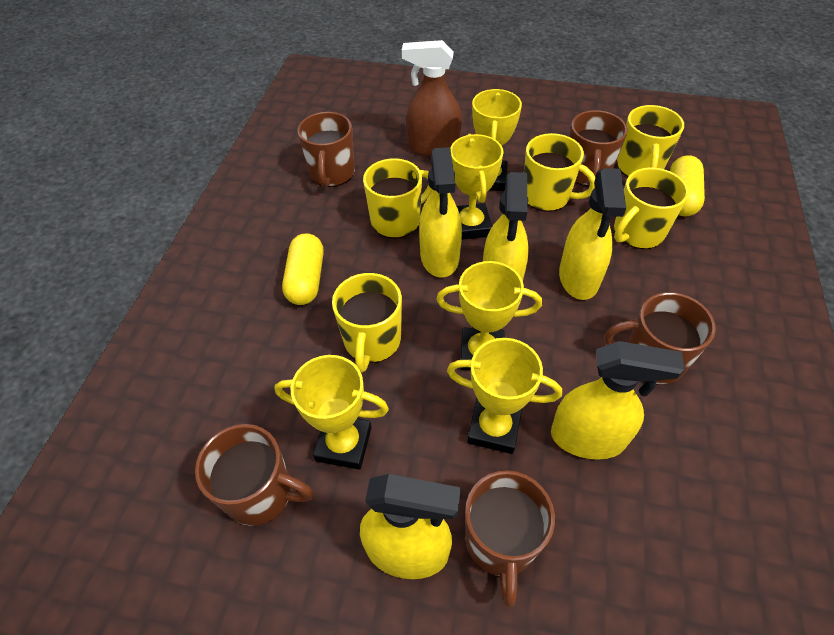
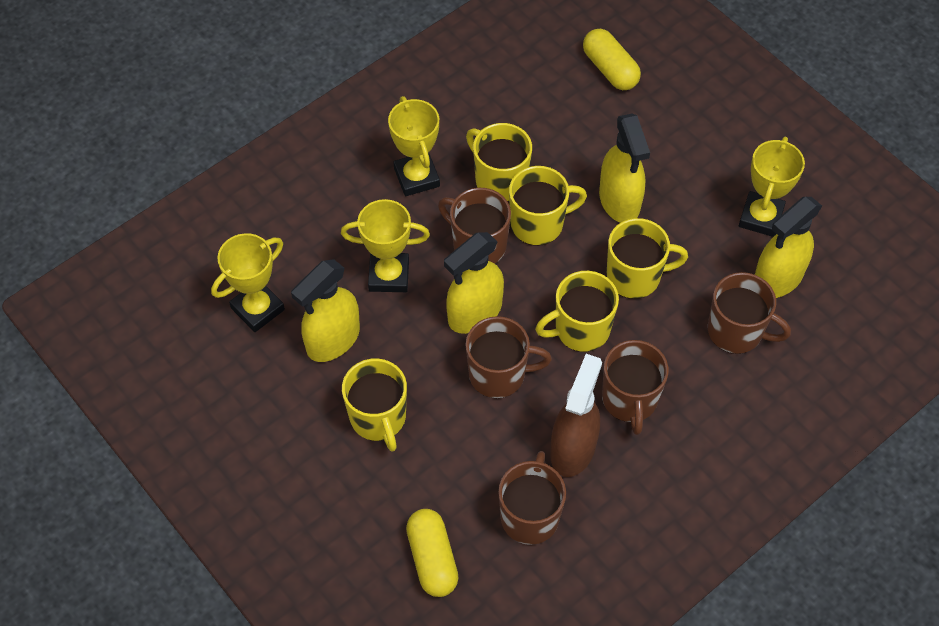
yellow spray bottle: [360,474,461,579] [419,147,462,278] [483,172,529,281] [551,341,685,460] [559,168,626,300] = 5 -> [291,259,360,362] [444,232,504,334] [599,113,650,223] [755,197,822,298] = 4
yellow trophy: [274,355,389,470] [436,261,542,371] [447,338,562,454] [450,134,503,240] [472,89,522,191] = 5 -> [211,233,285,332] [341,199,430,292] [388,96,440,196] [739,137,805,237] = 4

